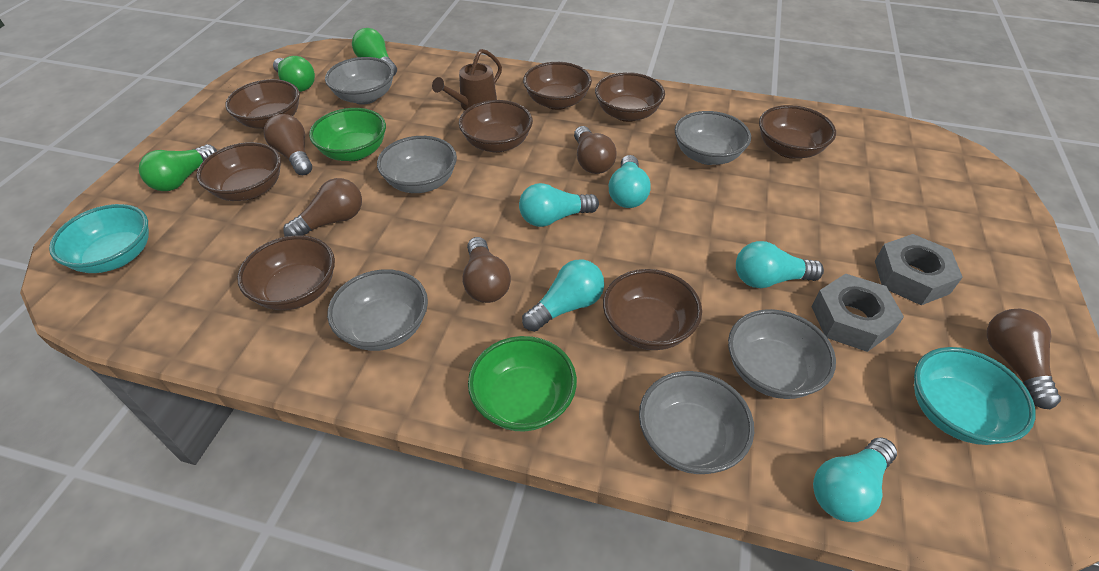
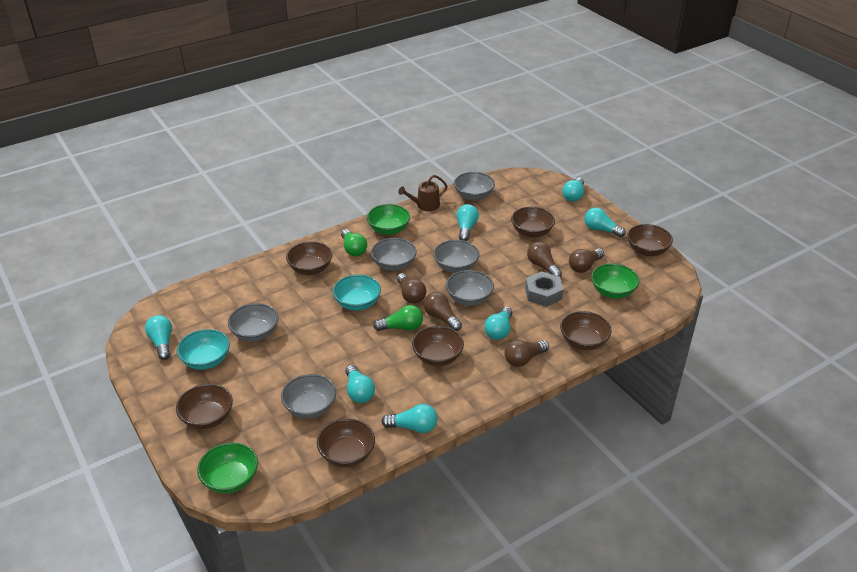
brown bowl: [197,142,281,201] [225,79,300,129] [237,235,335,310] [459,100,533,153] [523,62,592,110] [595,72,665,122] [603,269,702,350] [759,105,836,159] = 8 -> [176,384,233,429] [286,242,332,275] [317,419,375,467] [412,326,464,366] [511,207,555,238] [560,311,612,350] [627,224,673,256] = 7
green bowl: [309,108,386,161] [468,336,577,431] = 2 -> [197,442,258,494] [367,204,410,235] [591,263,639,299] = 3
green light bulb: [139,144,217,191] [273,56,315,92] [352,28,397,75] = 3 -> [341,229,367,256] [373,305,423,331] = 2
grey nut: [812,273,904,352] [875,234,963,305] = 2 -> [525,271,563,307] = 1
turquoise light bulb: [519,183,599,227] [522,260,604,332] [609,155,651,208] [736,241,824,288] [813,437,897,522] = 5 -> [145,315,172,360] [345,365,375,403] [381,404,438,433] [457,204,479,241] [484,307,513,340] [562,178,584,202] [584,208,626,237] = 7

